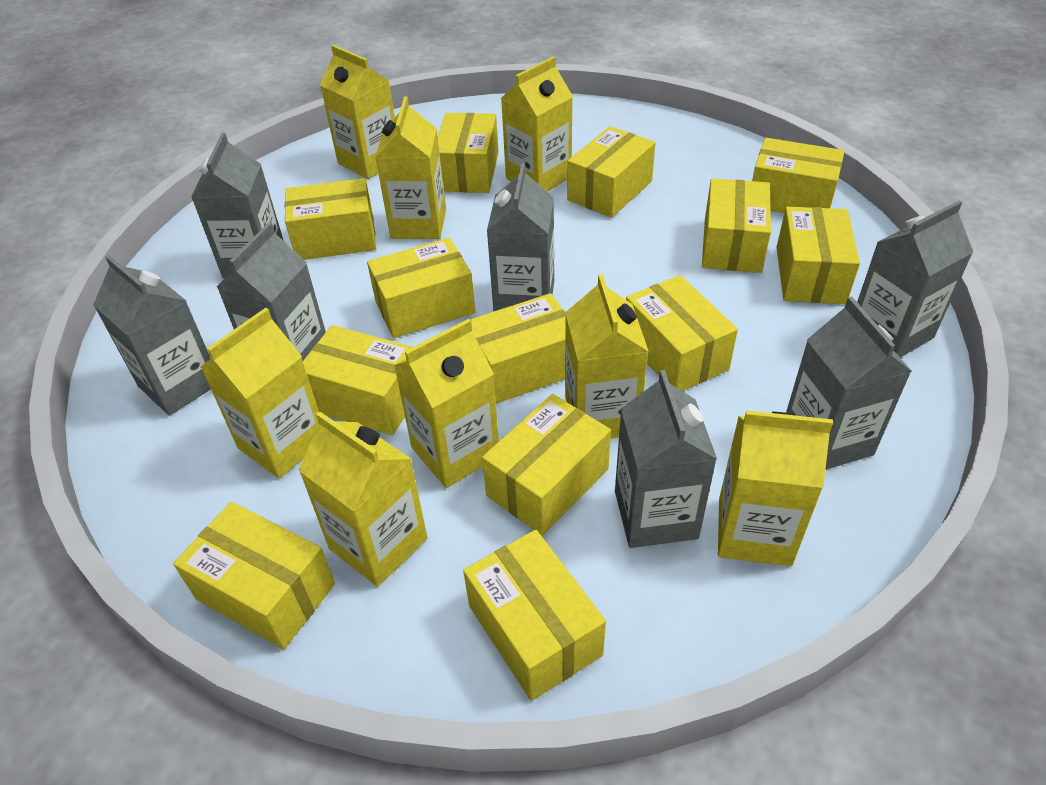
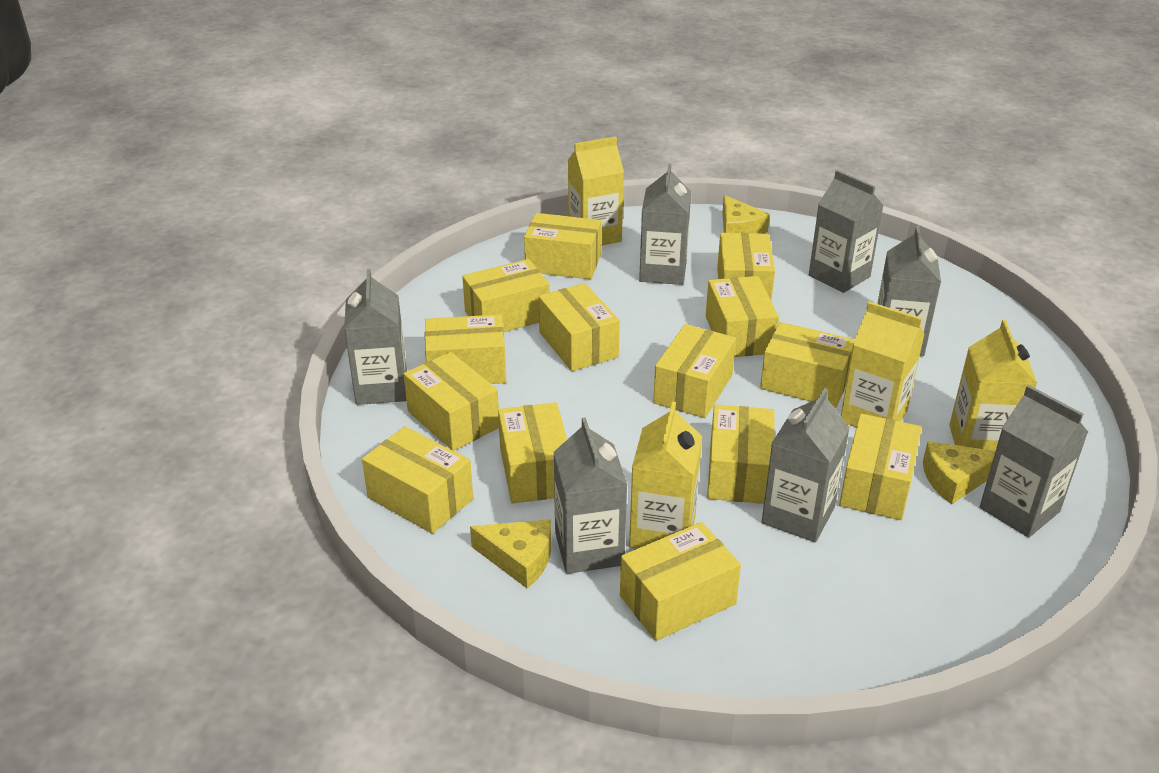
yellow box: [173,502,335,649] [285,178,376,260] [303,325,412,435] [367,238,475,338] [438,113,499,193] [463,530,606,701] [469,293,566,404] [482,394,611,536] [567,126,655,218] [626,275,738,391] [702,178,771,273] [752,138,845,213] [777,207,860,304] = 13 -> [362,426,473,534] [404,352,499,451] [425,314,506,384] [462,259,550,332] [498,402,567,504] [524,213,601,279] [538,283,620,371] [620,522,741,641] [653,324,736,418] [706,276,779,357] [707,405,775,504] [717,233,775,301] [760,322,855,408] [839,414,922,520] = 14
yellow carton: [201,308,319,479] [299,411,428,587] [320,45,395,179] [375,97,446,239] [394,319,499,488] [501,56,573,191] [565,274,649,439] [718,410,833,566] = 8 -> [568,137,624,246] [629,402,702,549] [841,302,925,428] [949,319,1037,451] = 4
yellow cheese: none = 0 -> [470,519,551,588] [722,195,770,234] [923,441,995,504] = 3

